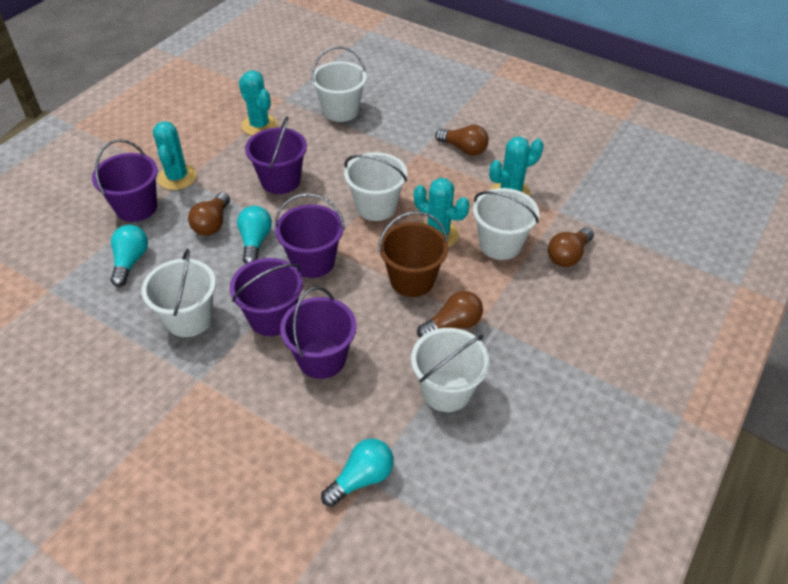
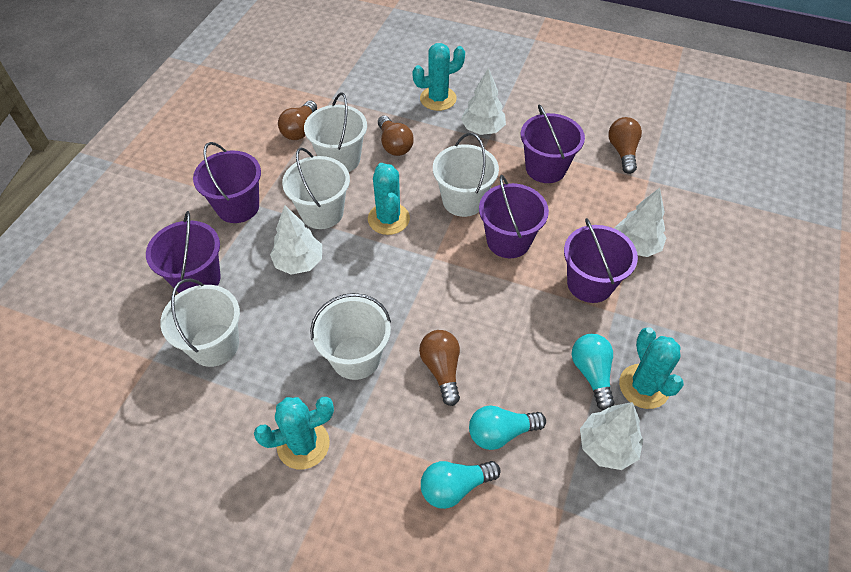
brown bucket: [379,211,448,297] = 1 -> none = 0
white tree: none = 0 -> [270,205,322,275] [461,68,506,135] [580,402,643,470] [614,188,666,257] = 4

